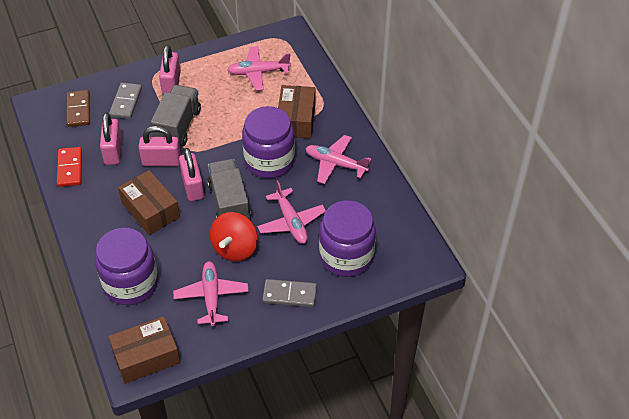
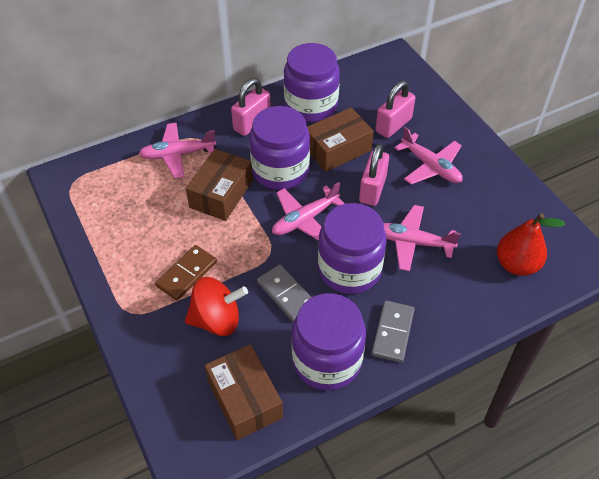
grey truck: [151,85,201,146] [207,159,251,220] = 2 -> none = 0
pink padlock: [100,113,122,165] [138,126,181,166] [159,45,181,95] [179,148,204,201] = 4 -> [231,78,271,136] [359,143,389,206] [375,81,415,138] = 3
purple jar: [95,228,158,305] [242,106,295,178] [319,201,376,277] = 3 -> [249,106,310,190] [284,43,340,122] [292,293,366,390] [318,203,387,294] = 4
red domino: [57,147,82,187] = 1 -> none = 0
red pear: none = 0 -> [497,213,565,276] = 1

